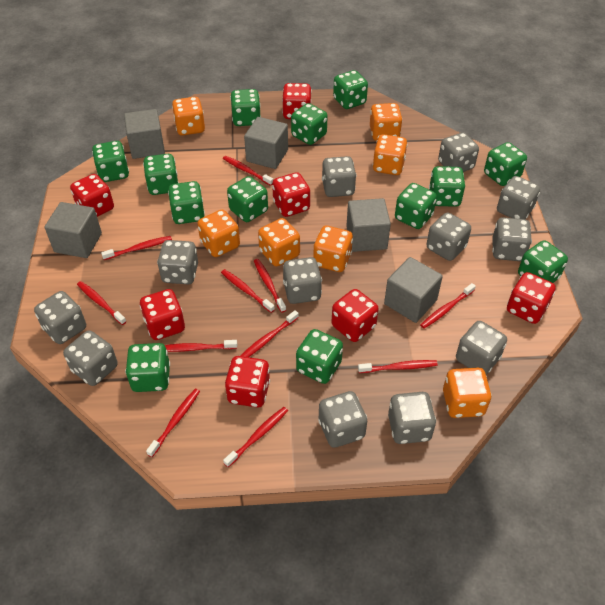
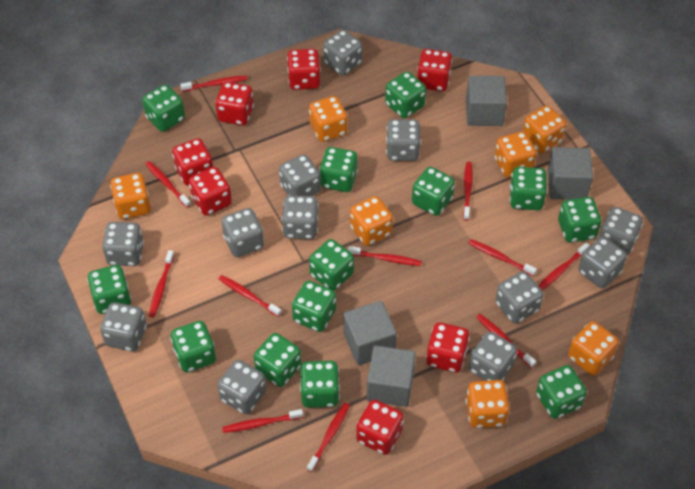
grey cube: [44,202,102,258] [124,109,165,159] [244,117,288,169] [346,198,391,252] [384,257,443,323] = 5 -> [343,301,397,366] [367,345,416,407] [466,76,507,126] [547,147,593,200] = 4

